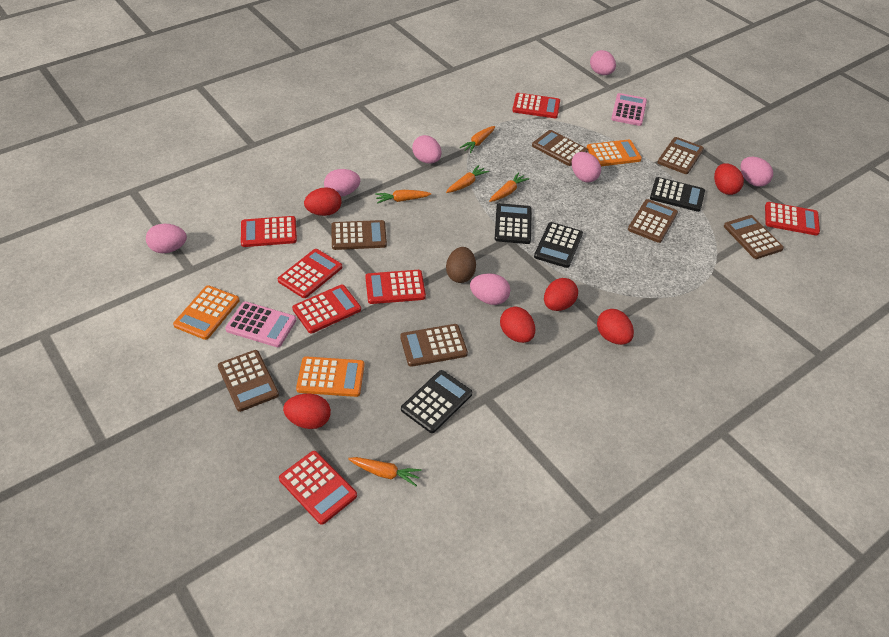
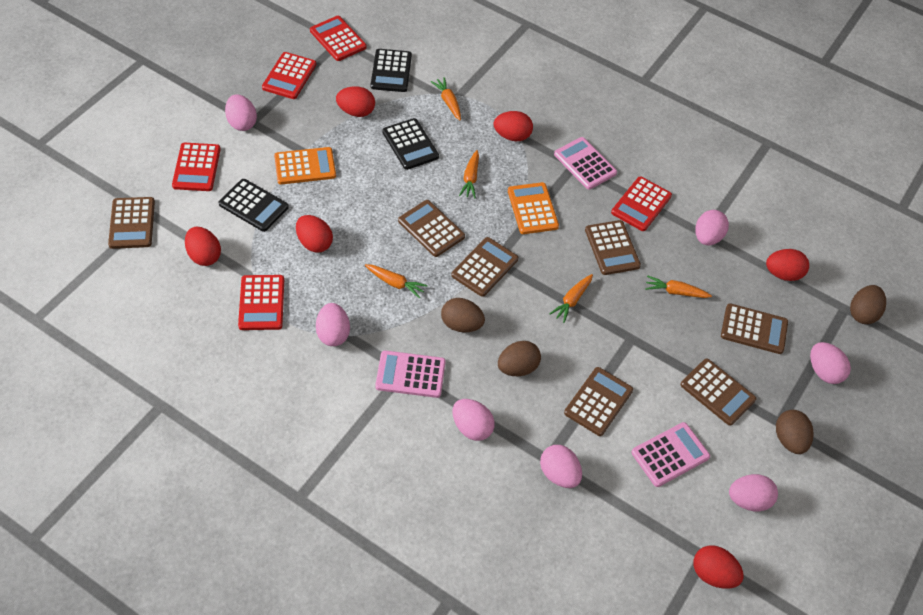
black calculator: [401,370,472,433] [495,203,532,244] [534,222,583,268] [650,177,705,212] = 4 -> [219,179,289,232] [371,49,412,92] [382,118,439,170] = 3
brown egg: [446,247,476,283] = 1 -> [441,298,485,332] [498,341,541,376] [776,410,813,454] [850,285,886,324] = 4
orange calculator: [173,285,240,340] [296,356,365,397] [587,139,642,166] = 3 -> [274,147,336,184] [508,182,559,234] = 2
pink calculator: [225,301,296,347] [611,93,647,126] = 2 -> [375,350,446,398] [554,137,617,190] [631,422,710,487] = 3
red calculator: [241,216,297,247] [278,249,342,298] [279,451,357,525] [292,284,361,334] [365,270,426,304] [512,93,560,118] [765,202,820,236] = 7 -> [172,143,221,191] [238,275,284,330] [262,52,316,99] [310,16,366,61] [611,176,672,231] = 5

